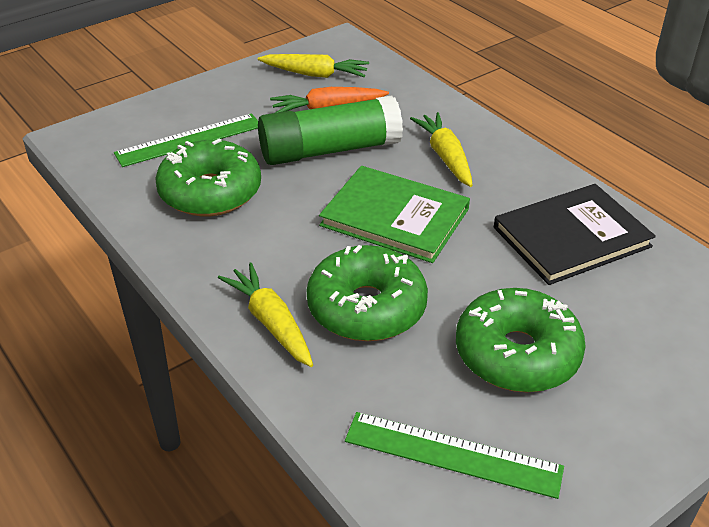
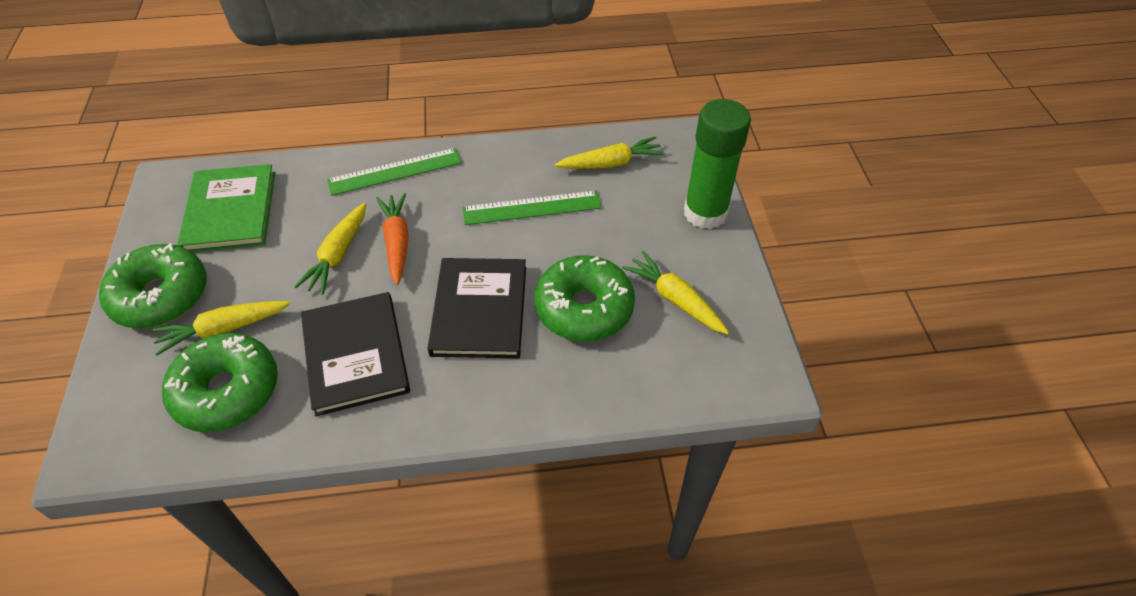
black book: [494,184,656,285] = 1 -> [301,292,410,416] [427,258,526,358] = 2
yellow carrot: [218,263,313,367] [258,54,369,78] [410,112,473,187] = 3 -> [152,301,290,356] [294,202,366,295] [555,136,665,169] [622,251,729,335] = 4

